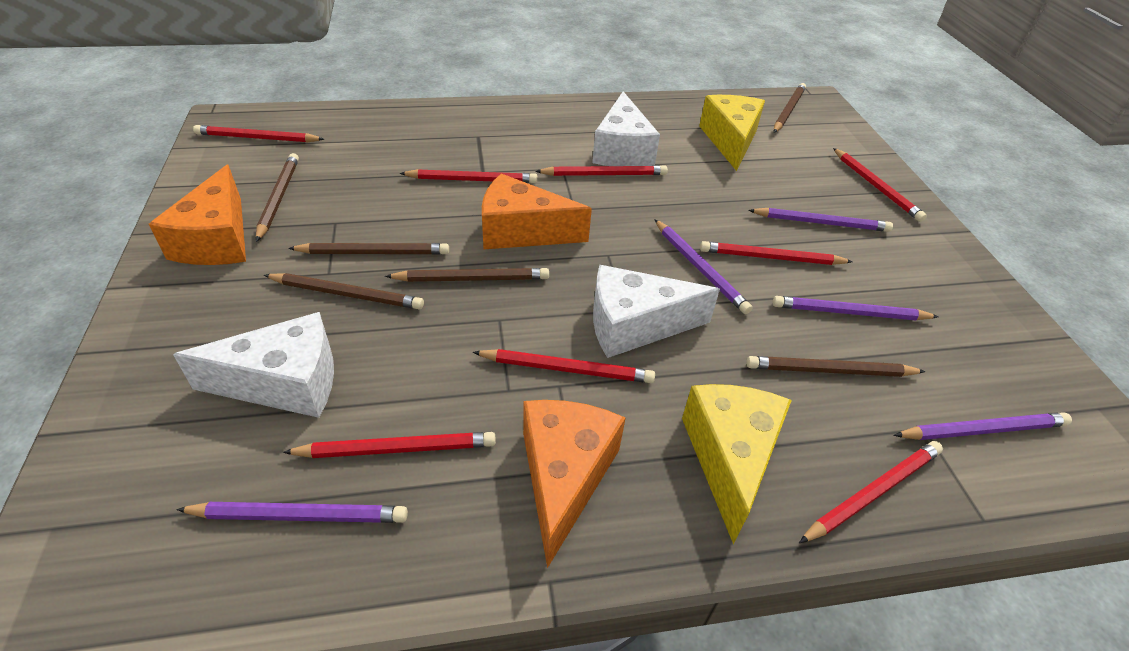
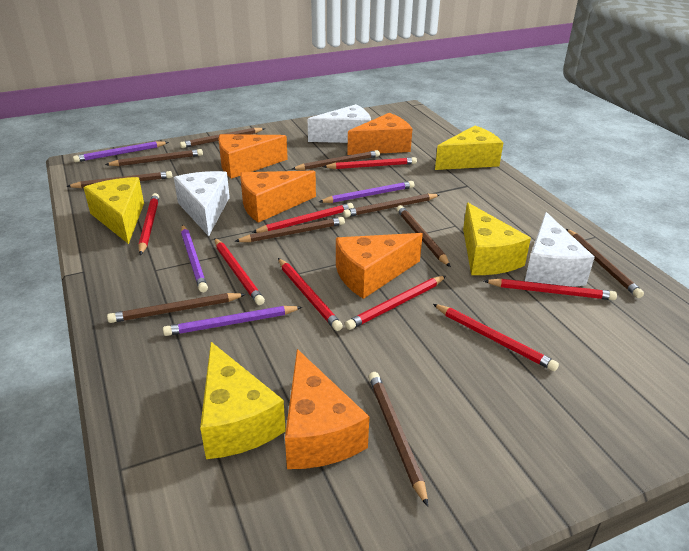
brown pencil: [256,153,299,242] [264,273,424,309] [288,243,449,255] [385,268,549,282] [746,356,926,377] [774,83,806,133] = 6 -> [66,171,172,188] [105,149,203,166] [107,293,246,323] [180,128,265,148] [234,217,345,242] [292,150,380,170] [343,194,440,217] [369,372,428,507] [397,205,451,267] [566,229,644,298] = 10
orange cheese: [149,164,246,265] [482,174,592,249] [523,400,625,568] = 3 -> [219,134,288,179] [240,171,316,223] [285,349,369,469] [336,233,423,299] [347,113,412,155] = 5
purple pencil: [176,502,408,523] [654,219,753,314] [748,208,893,232] [773,296,939,320] [893,412,1072,440] = 5 -> [73,141,169,162] [163,306,302,336] [181,225,208,292] [319,181,414,203] = 4
yellow cheese: [682,384,792,544] [699,95,765,171] = 2 -> [83,177,144,244] [200,342,286,459] [435,126,503,170] [463,203,531,275] = 4

